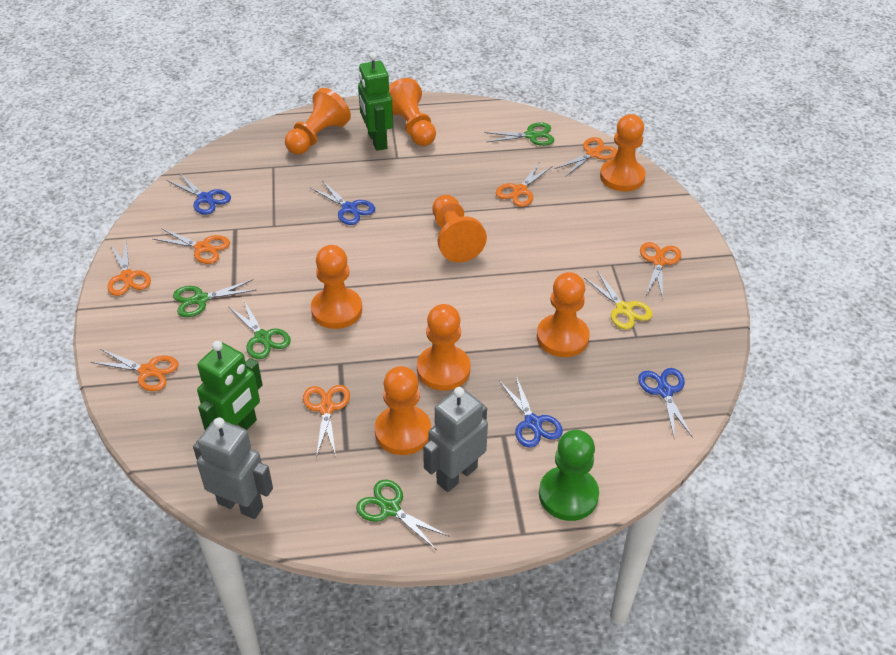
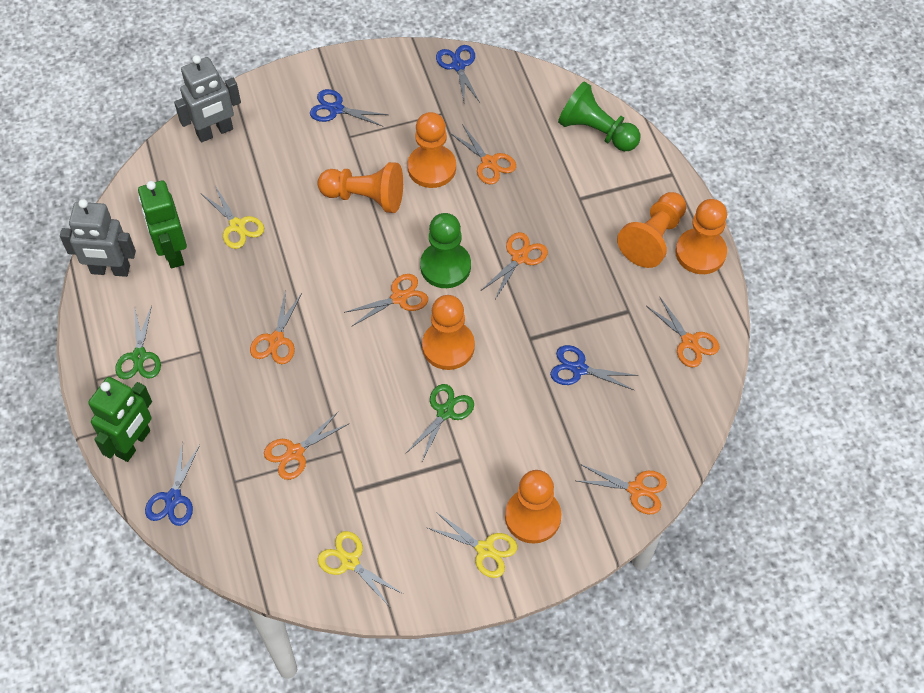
green pawn: [539,430,599,521] = 1 -> [420,213,471,288] [558,81,640,151] = 2
green scissors: [173,279,256,317] [229,300,291,359] [356,480,448,550] [484,122,554,146] = 4 -> [115,305,161,379] [406,384,474,463] = 2
orange pawn: [285,88,351,154] [311,245,362,329] [375,366,431,455] [389,78,436,146] [417,304,471,391] [432,195,487,262] [537,272,589,357] [600,114,646,192] = 8 -> [317,162,403,213] [408,112,456,188] [422,295,475,370] [505,470,562,544] [617,192,686,268] [675,199,727,274] = 6
yellow scissors: [584,271,653,330] = 1 -> [202,186,264,249] [318,531,403,607] [426,512,517,578] = 3

